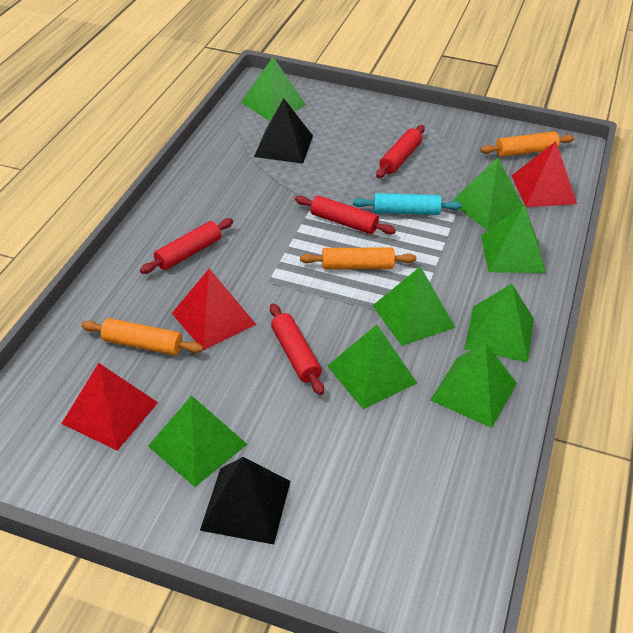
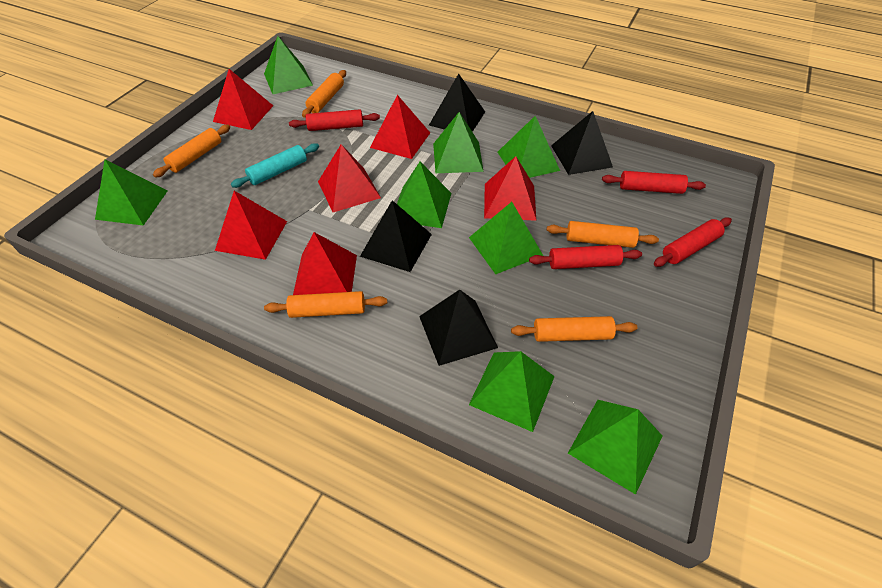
black pyramid: [200,457,291,544] [254,98,313,164] = 2 -> [360,200,432,272] [419,290,498,366] [429,74,485,132] [551,111,613,175] = 4
orange rolling pin: [81,318,203,356] [300,248,416,269] [480,131,574,157] = 3 -> [153,125,230,178] [264,291,387,318] [302,70,346,118] [511,316,638,342] [547,221,659,248] = 5
red pyramid: [61,363,158,451] [172,268,256,350] [511,141,577,207] = 3 -> [213,69,273,130] [215,191,287,260] [293,232,357,295] [318,144,381,212] [370,95,430,159] [484,156,537,221] = 6

